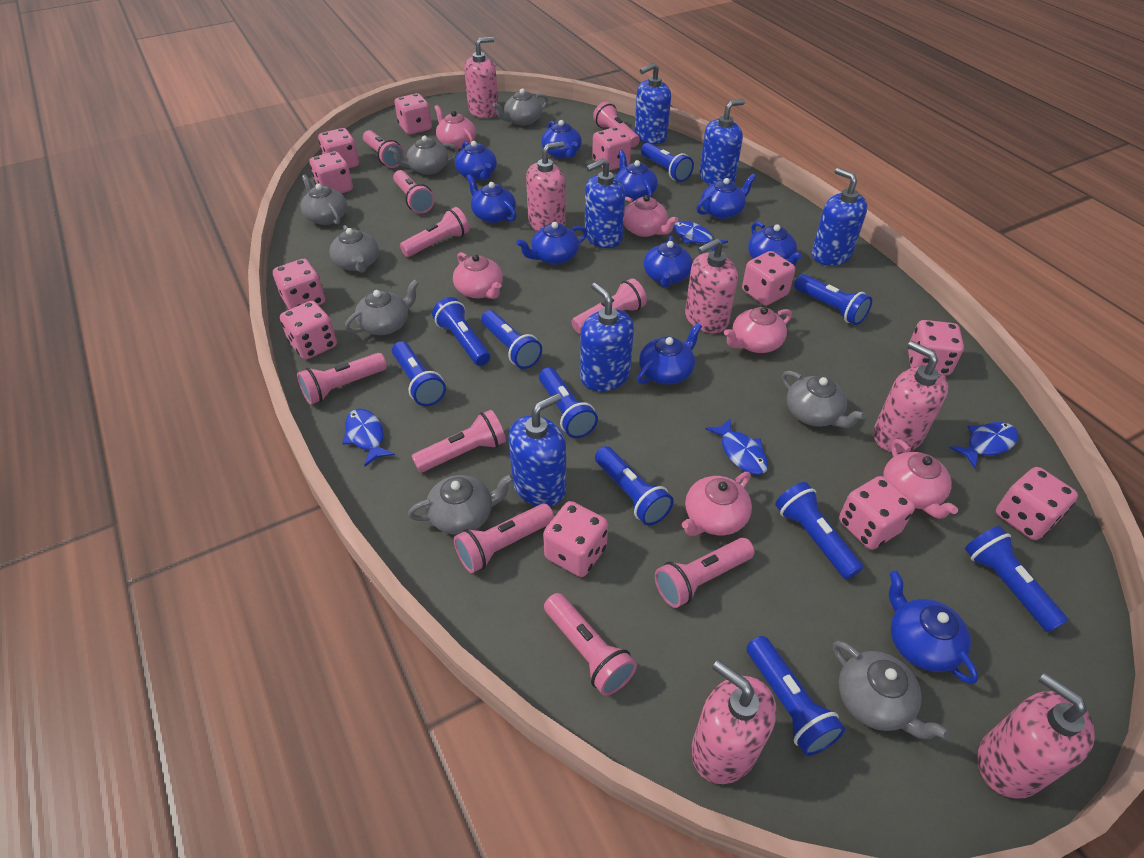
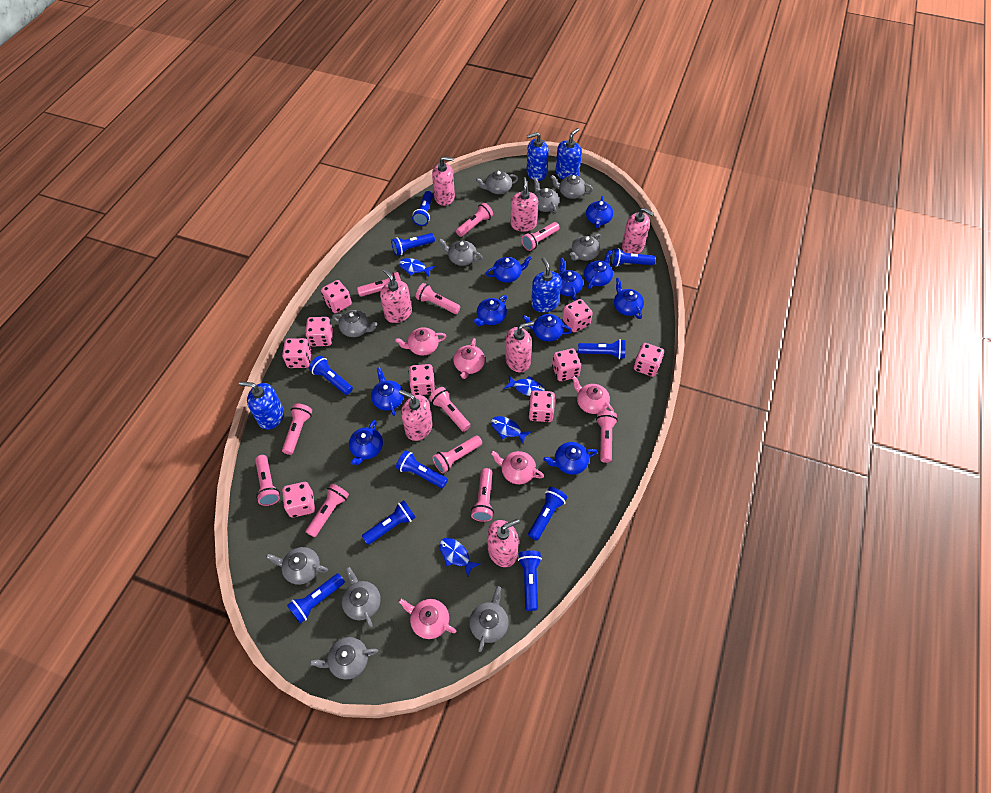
blue soap dispenser: [509,393,566,507] [580,283,634,391] [585,158,625,248] [634,63,671,144] [699,99,745,185] [812,168,868,266] = 6 -> [239,382,284,430] [527,132,549,181] [531,257,561,312] [555,128,582,179] = 4
grey teapot: [301,175,347,225] [329,225,379,273] [345,279,419,335] [389,135,459,175] [408,474,514,535] [492,88,548,126] [782,371,866,428] [833,641,949,739] = 8 -> [266,547,328,585] [310,637,378,679] [332,310,377,337] [342,567,381,628] [439,238,483,266] [470,586,509,652] [476,171,519,194] [534,178,559,214] [550,175,593,199] [570,234,601,261] = 10
pink dice: [273,259,325,310] [280,301,337,359] [309,151,353,194] [318,128,359,168] [394,93,432,134] [543,501,608,577] [592,127,631,171] [742,251,795,306] [839,476,915,550] [908,320,964,375] [996,467,1078,540] = 11 -> [282,338,312,368] [282,482,315,517] [305,317,333,346] [321,280,352,313] [409,364,435,395] [528,390,555,422] [552,349,581,381] [562,299,593,332] [634,343,664,377] = 9
pink flashlight: [297,353,387,405] [363,130,404,168] [393,170,434,214] [400,207,469,257] [412,410,506,473] [454,503,554,573] [544,593,637,696] [572,278,647,334] [593,102,640,147] [655,538,755,608] = 10 -> [255,455,280,506] [282,403,312,455] [305,484,349,538] [357,272,401,297] [416,283,460,314] [429,387,471,432] [432,435,482,473] [456,203,493,237] [471,468,494,522] [521,222,560,251] [596,411,618,463] = 11
pink soap dispenser: [464,37,498,118] [526,141,566,231] [685,238,738,333] [691,660,777,784] [873,341,949,453] [977,673,1095,799] = 6 -> [380,269,412,323] [399,390,433,441] [432,156,455,206] [487,519,520,567] [505,321,534,372] [511,177,538,232] [622,208,654,254] = 7
pink teapot: [434,105,476,149] [453,252,503,299] [624,195,678,237] [682,472,752,536] [724,307,792,353] [883,439,958,519] = 6 -> [395,327,447,356] [398,598,456,639] [453,338,485,379] [490,451,544,484] [572,376,614,414] = 5

